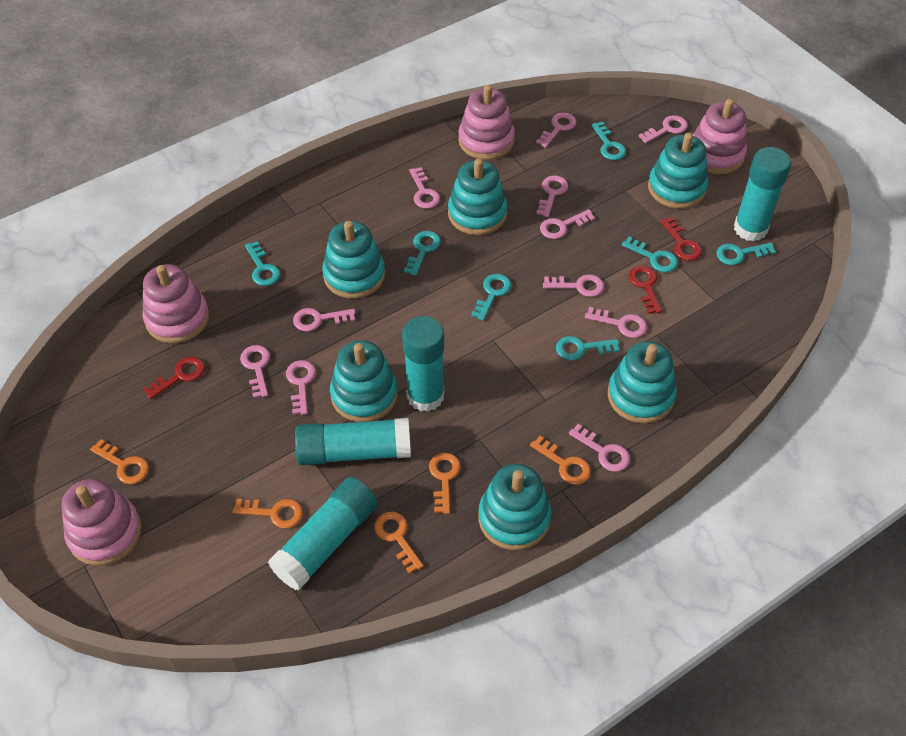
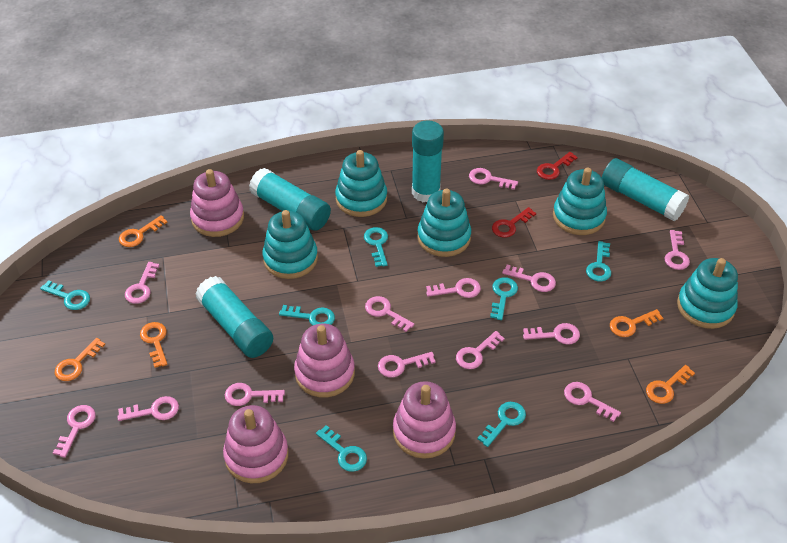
pink key: [240,345,270,398] [286,360,316,415] [293,308,356,332] [410,167,440,209] [536,113,576,148] [536,175,568,217] [540,209,595,239] [543,274,604,297] [569,424,630,472] [585,307,647,338] [639,115,688,143] = 11 -> [53,405,96,458] [117,396,179,421] [125,262,160,304] [225,383,285,406] [365,296,414,332] [378,352,436,377] [426,278,481,298] [456,331,505,369] [469,168,518,190] [502,265,556,292] [523,323,580,345] [564,382,621,422] [665,230,690,270] = 13
red key: [143,357,205,399] [629,266,662,314] [661,217,702,261] = 3 -> [492,207,536,238] [537,152,578,180] = 2
turquoise stacking toy: [322,221,385,299] [330,340,398,422] [448,159,508,235] [478,464,551,550] [608,341,677,424] [648,132,708,209] = 6 -> [262,210,318,279] [335,150,387,217] [417,189,471,257] [553,168,607,235] [677,258,738,329] = 5

